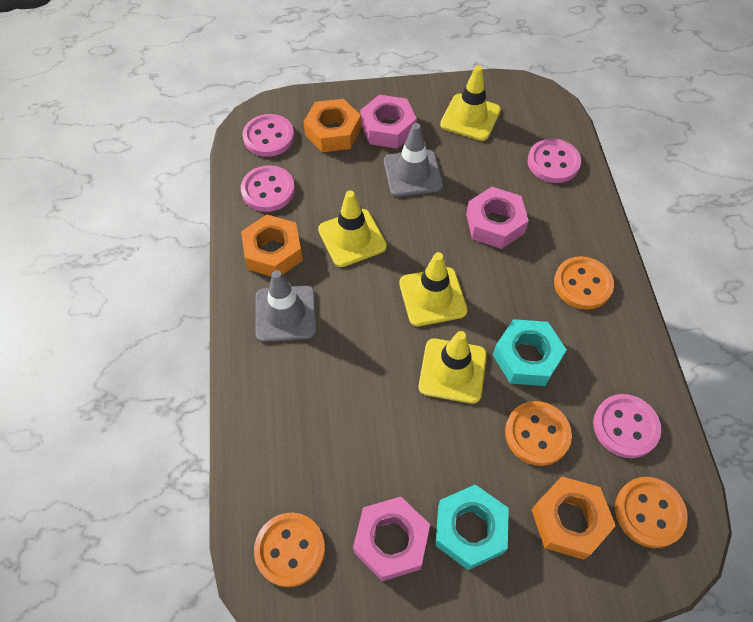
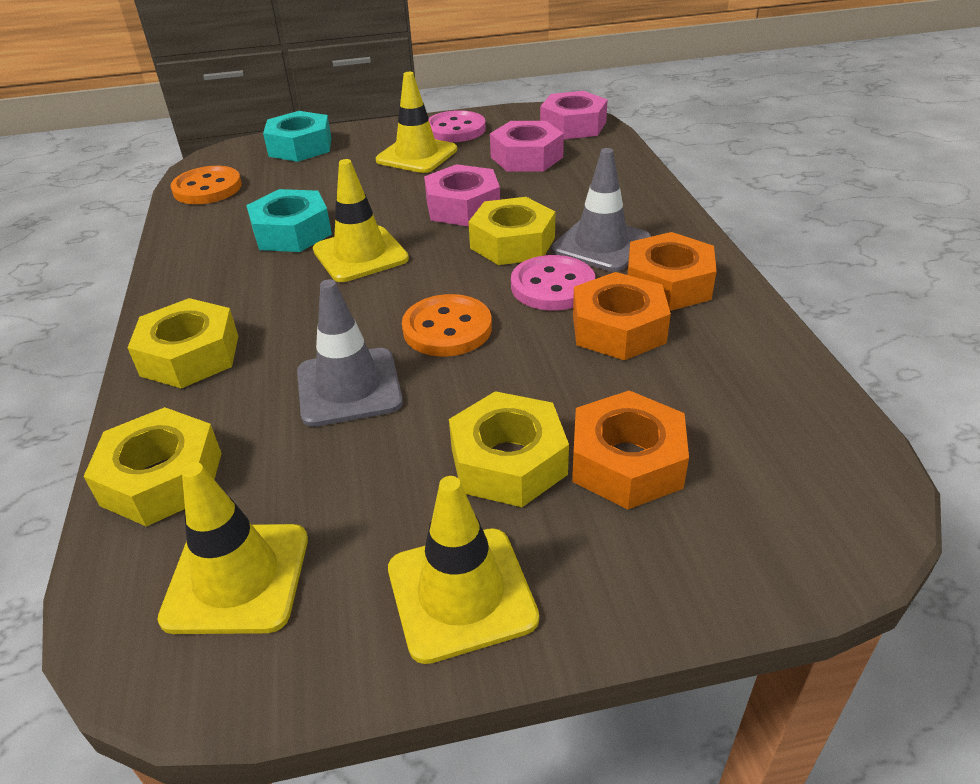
orange button: [254,513,325,587] [505,401,572,466] [554,256,614,310] [615,477,688,548] = 4 -> [171,166,242,204] [402,294,492,357] = 2
pink button: [241,165,295,212] [242,114,294,157] [528,138,581,183] [593,394,661,458] = 4 -> [429,110,486,142] [511,255,595,311] = 2
yellow nut: none = 0 -> [83,407,222,526] [128,298,238,388] [449,391,569,507] [469,197,555,265] = 4

